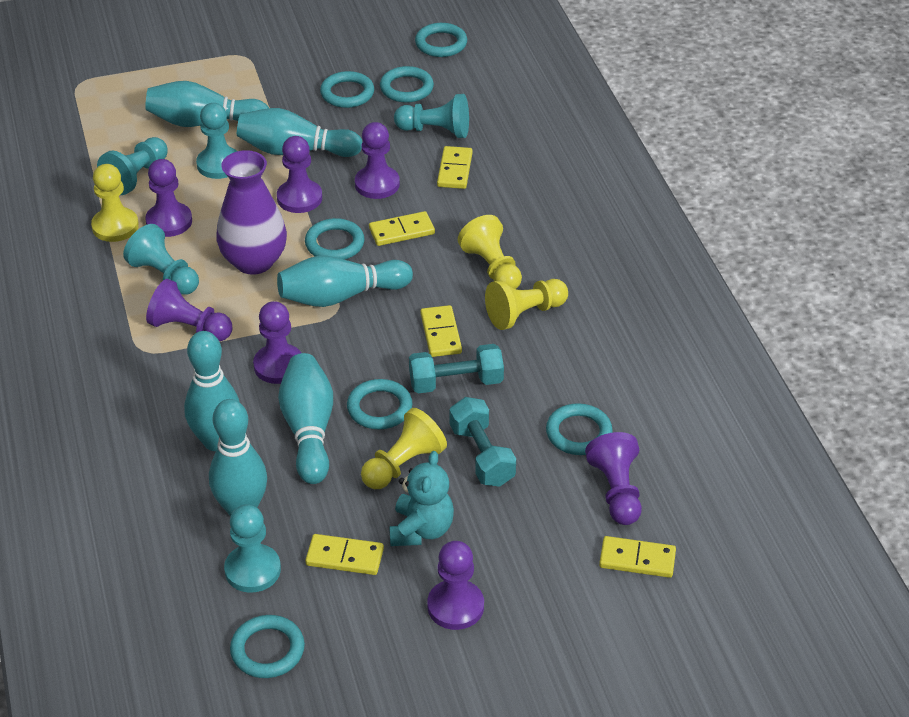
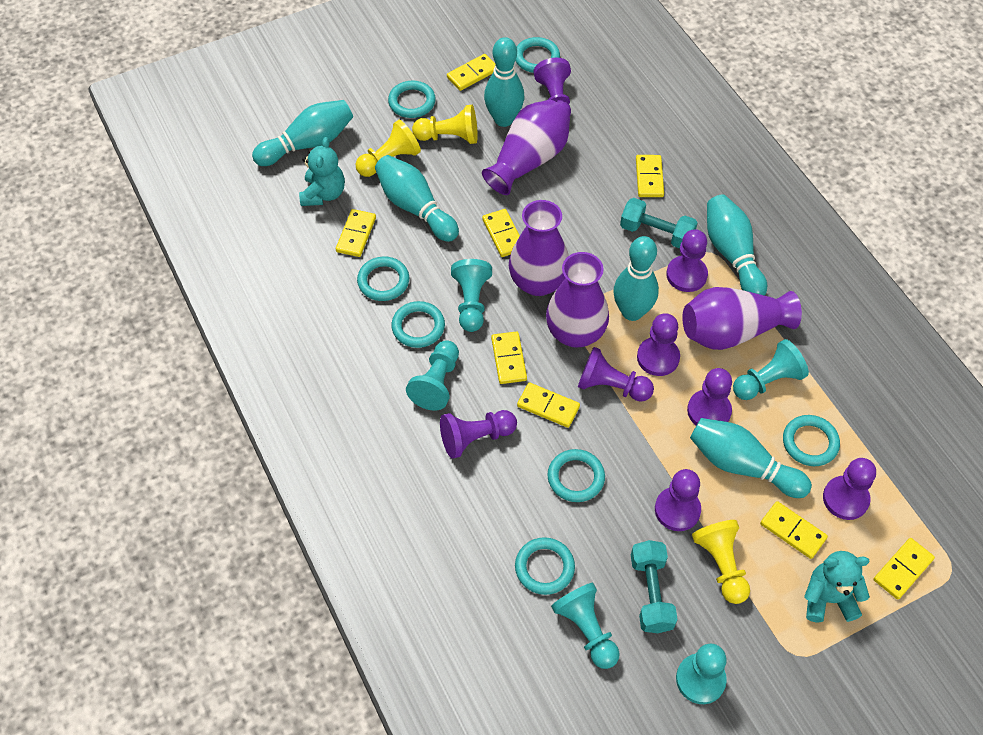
purple pawn: [145,159,192,237] [146,279,233,341] [253,301,301,384] [277,136,322,213] [355,122,400,199] [427,541,484,630] [585,432,642,525] = 7 -> [440,410,517,459] [534,58,571,116] [578,347,654,402] [637,313,680,376] [655,469,701,531] [666,229,708,292] [687,368,732,425] [823,458,876,520] = 8
purple vase: [216,150,287,275] = 1 -> [482,100,570,195] [509,200,569,296] [546,252,609,347] [682,287,802,350] = 4
turquoise teddy bear: [389,451,454,546] = 1 -> [299,137,345,206] [804,551,870,622] = 2
yellow domino: [305,534,384,575] [369,211,435,246] [420,305,462,357] [437,146,473,189] [599,536,676,578] = 5 -> [336,209,376,257] [447,54,495,91] [482,209,520,257] [491,331,527,384] [517,383,580,428] [636,155,664,197] [760,501,828,559] [874,538,935,600] = 8
yellow pawn: [91,164,139,242] [361,408,447,489] [458,215,522,289] [485,279,568,330] = 4 -> [356,120,421,177] [412,105,478,144] [692,520,750,604] = 3

